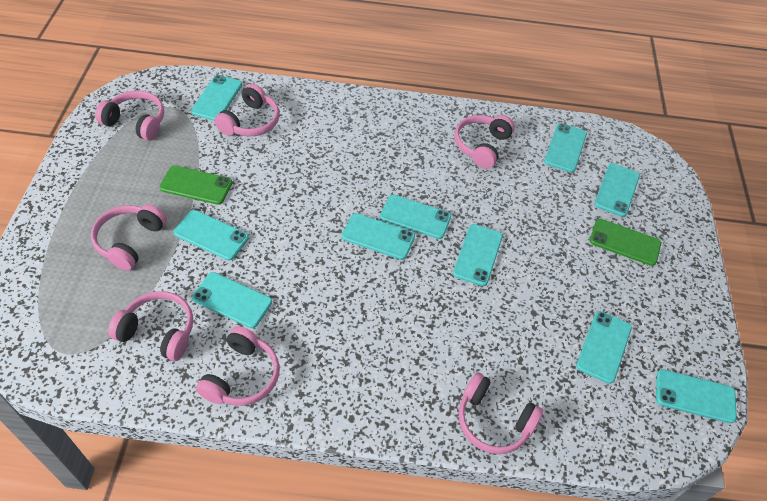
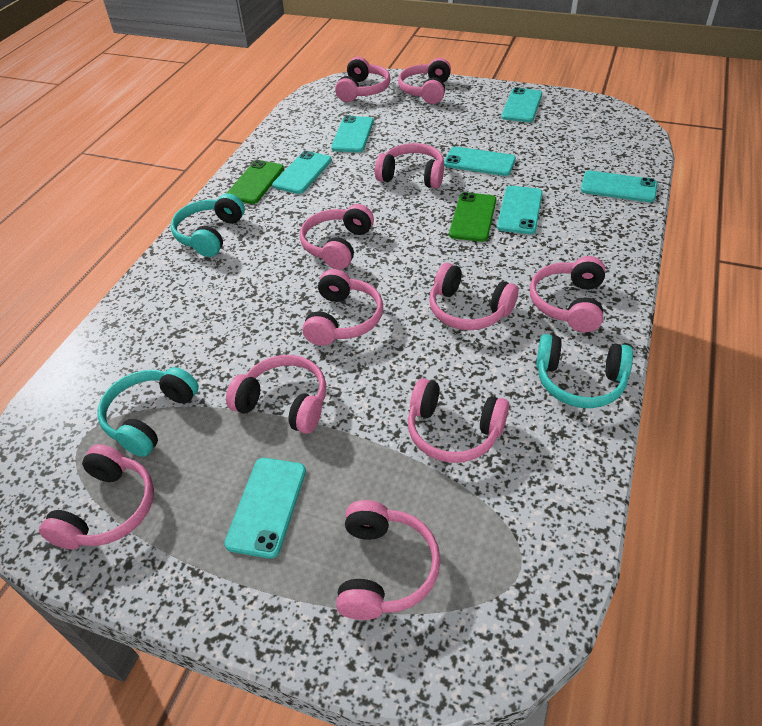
pink headphones: [91,204,167,271] [95,91,164,141] [108,291,193,361] [196,326,280,406] [214,84,280,137] [455,115,515,169] [458,372,544,454] = 7 -> [39,444,154,550] [226,355,326,434] [300,204,374,269] [302,269,383,346] [335,57,390,102] [336,500,441,620] [375,143,444,189] [398,58,451,104] [408,378,509,463] [429,263,518,330] [530,256,605,332] = 11
turquoise headphones: none = 0 -> [97,367,199,457] [171,194,245,257] [536,334,633,408] = 3
turquoise phone: [174,210,249,261] [191,75,242,121] [192,272,272,328] [342,213,415,260] [380,195,451,239] [453,224,503,286] [544,123,587,172] [576,311,632,384] [594,163,640,217] [656,369,737,423] = 10 -> [224,458,306,559] [273,151,332,194] [331,116,374,152] [444,147,516,176] [497,186,543,234] [501,87,542,122] [581,171,657,202] = 7

